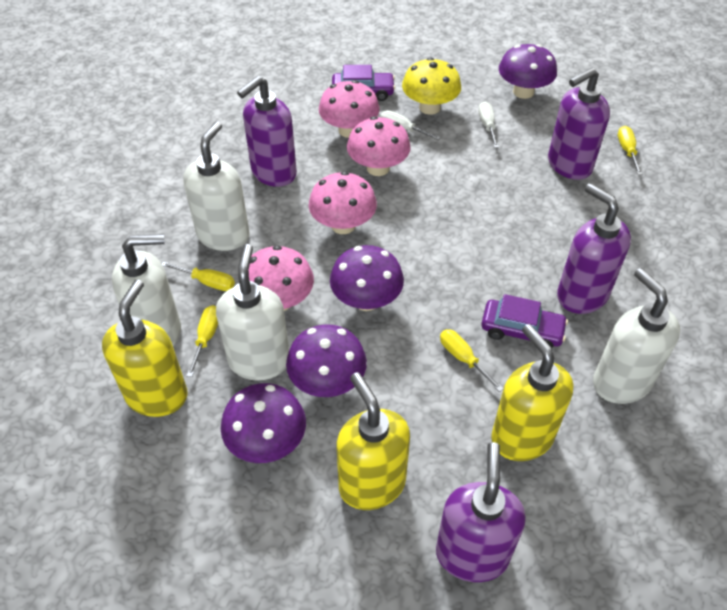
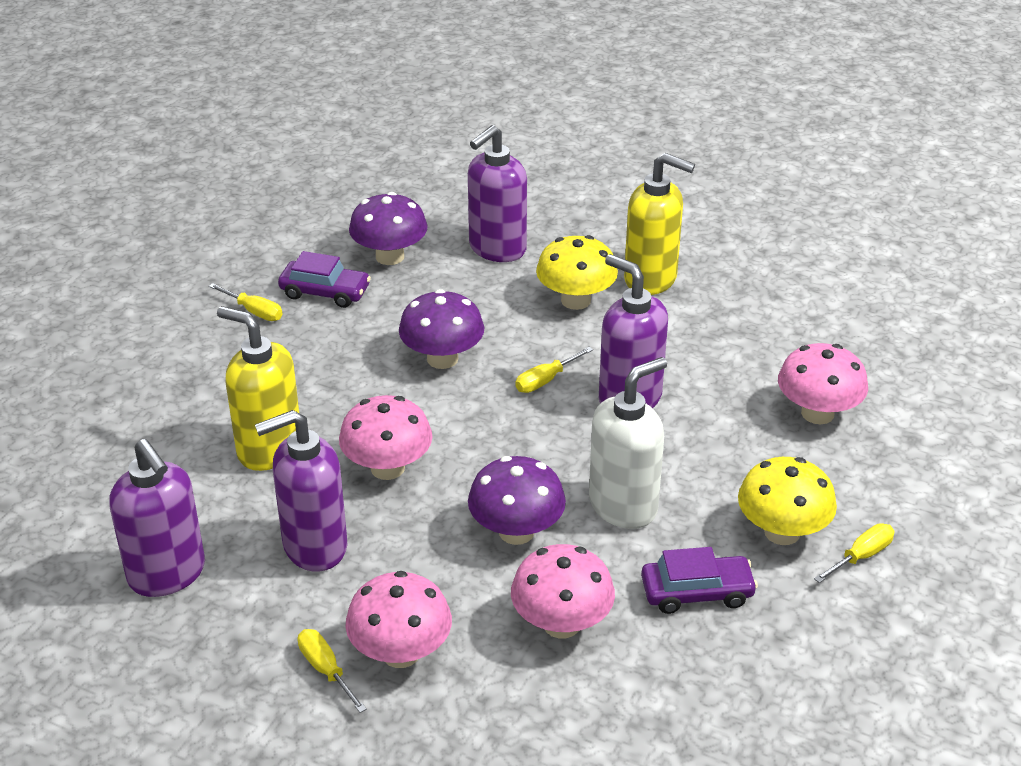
purple mushroom: [221,383,306,463] [286,324,367,397] [330,245,404,311] [499,44,557,99] = 4 -> [349,192,428,265] [399,289,484,369] [468,456,566,545] = 3
white screwdriver: [381,110,441,140] [478,101,499,148] = 2 -> none = 0
white soap dispenser: [112,234,181,346] [183,121,249,251] [216,244,289,380] [593,268,680,404] = 4 -> [589,357,667,529] = 1
yellow mushroom: [402,57,461,115] = 1 -> [536,235,618,310] [738,457,837,545] = 2
yellow soap dispenser: [102,280,188,417] [336,372,410,510] [491,324,573,461] = 3 -> [217,306,299,471] [624,153,695,295] = 2

